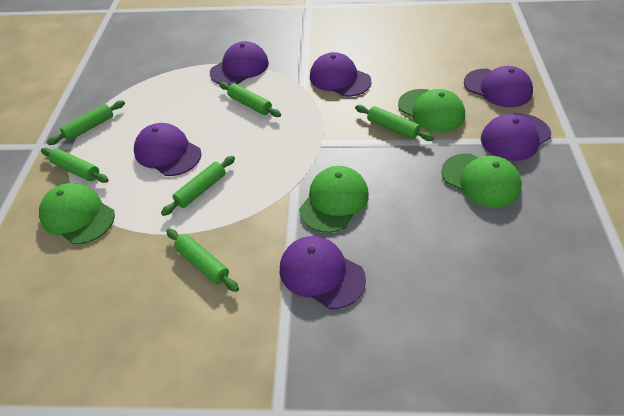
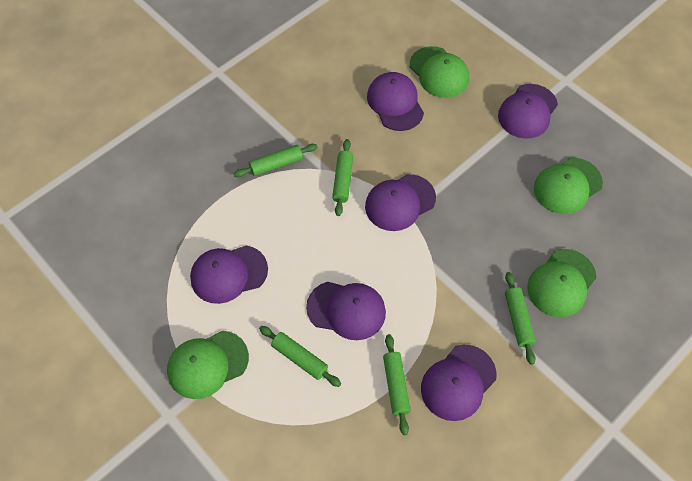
green rolling pin: [41,148,109,183] [47,100,125,145] [161,156,235,216] [166,229,239,292] [219,82,281,117] [355,105,434,141] = 6 -> [233,144,317,177] [259,326,341,387] [332,139,353,216] [383,334,411,435] [505,272,536,365] = 5

